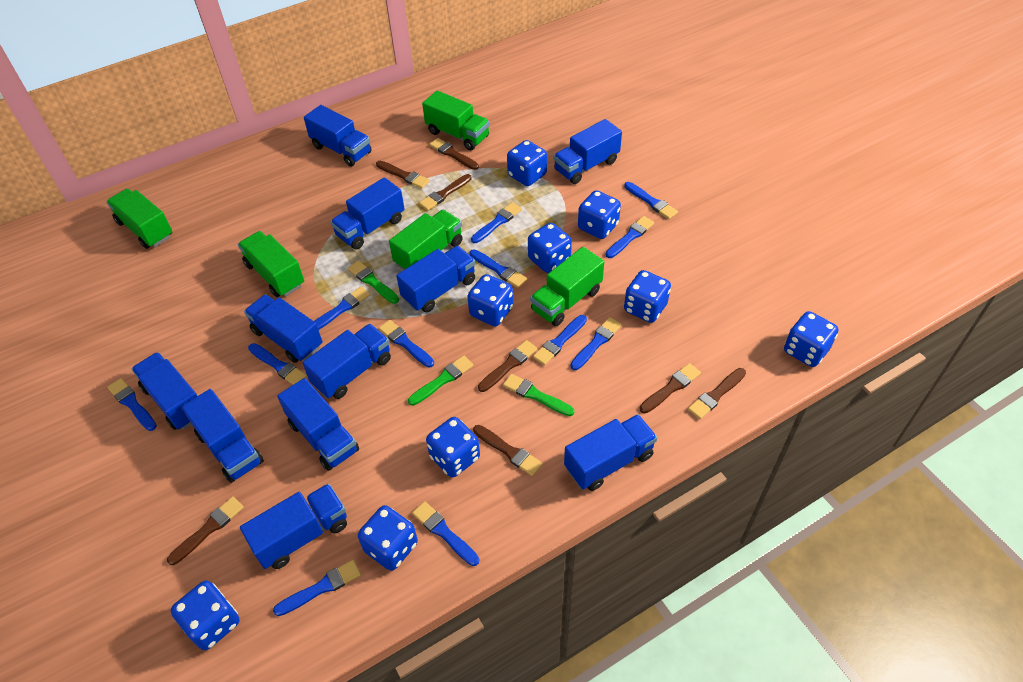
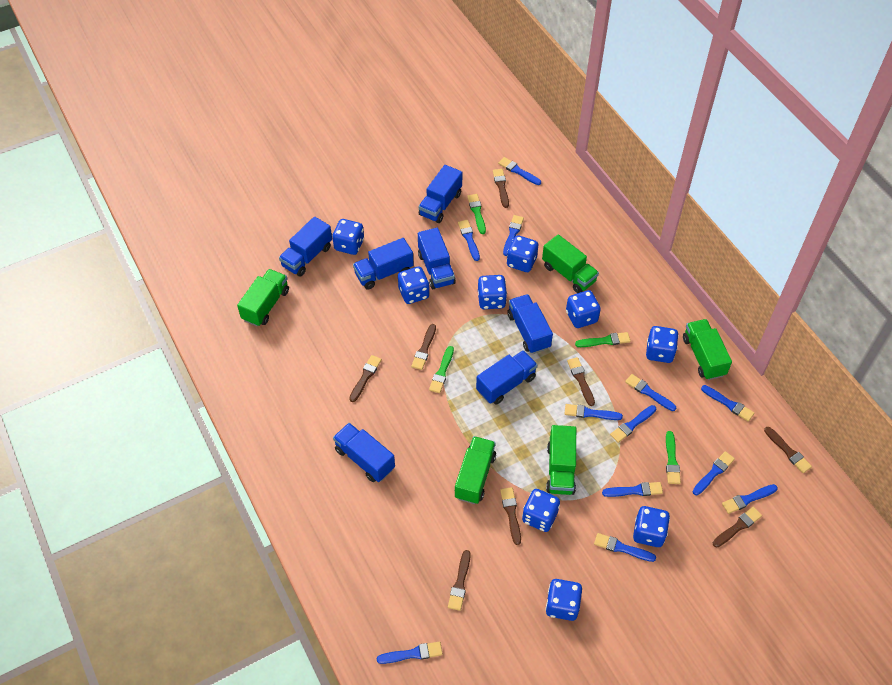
blue truck: [132,352,197,430] [181,389,264,483] [240,484,347,569] [244,294,322,363] [277,378,359,471] [303,324,391,399] [304,105,372,167] [330,177,405,249] [396,246,475,312] [554,119,622,184] [564,414,657,491] = 11 -> [279,217,332,277] [333,423,395,482] [353,238,414,290] [418,228,456,289] [419,165,463,223] [476,350,537,405] [507,294,553,354] = 7
green brush: [348,261,399,304] [408,355,474,406] [503,374,574,416] = 3 -> [429,346,454,393] [467,194,486,234] [575,332,631,347] [666,431,681,484] = 4

